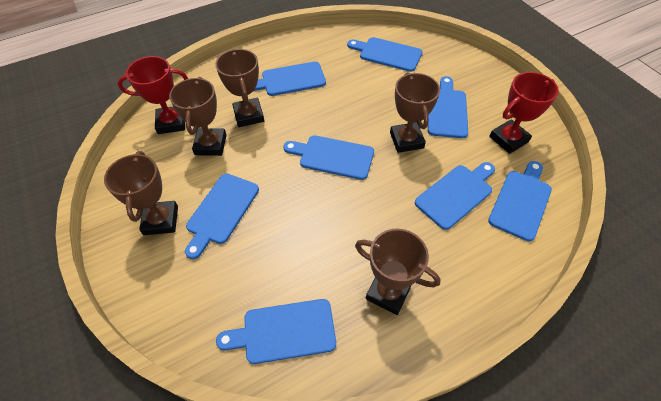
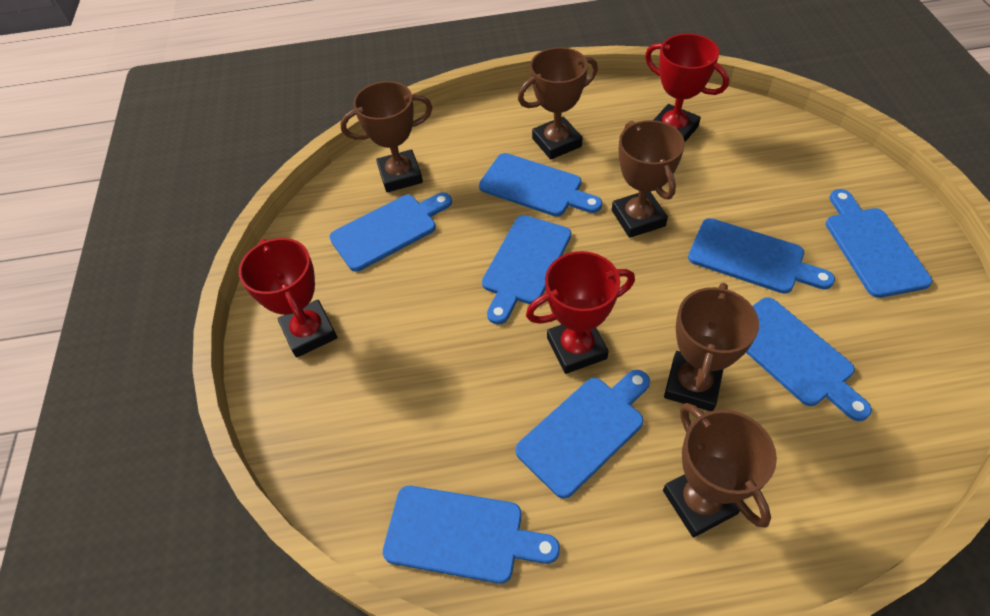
red trophy: [118,56,188,134] [489,72,559,154] = 2 -> [239,238,337,358] [526,251,635,374] [645,34,729,142] = 3

